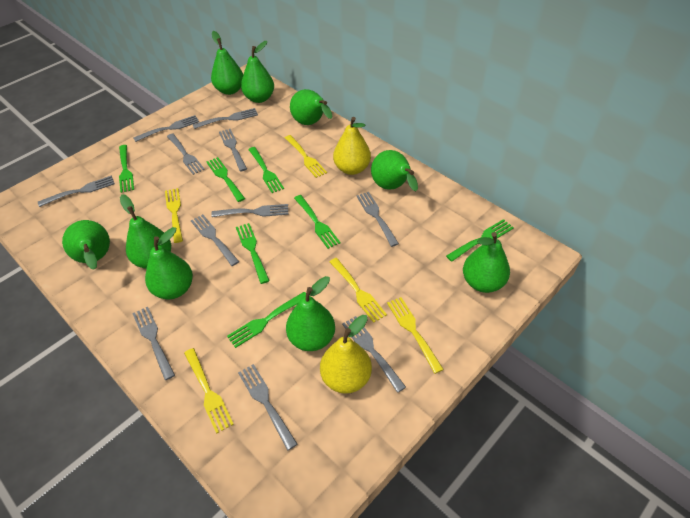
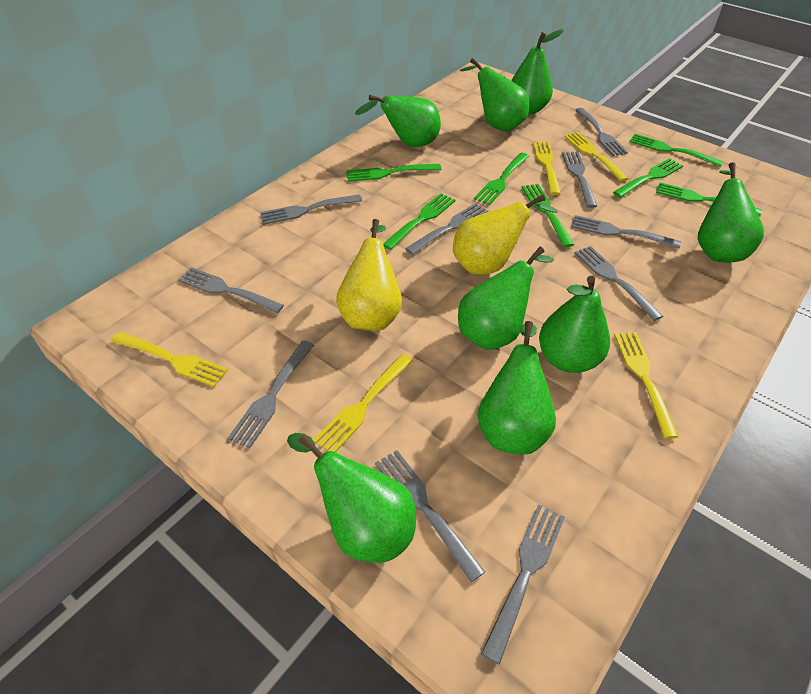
green pear: [62,220,110,270] [120,194,171,269] [145,227,193,299] [211,31,243,95] [241,41,274,103] [286,276,335,351] [290,89,332,125] [371,150,418,191] [463,232,510,293] = 9 -> [287,433,416,563] [355,95,441,147] [458,247,554,350] [460,58,529,131] [477,321,556,454] [511,29,564,115] [539,276,610,373] [698,162,764,262] = 8
grey fork: [38,176,115,207] [132,307,175,380] [133,115,199,142] [167,134,205,175] [191,214,239,266] [193,108,258,129] [211,204,288,217] [219,129,247,172] [238,364,297,451] [342,316,406,393] [356,192,399,247] = 11 -> [178,267,284,314] [227,340,314,448] [260,194,362,225] [375,450,485,582] [405,203,489,255] [481,504,565,665] [562,152,597,208] [571,215,681,249] [574,246,663,321] [576,108,628,156] = 10

